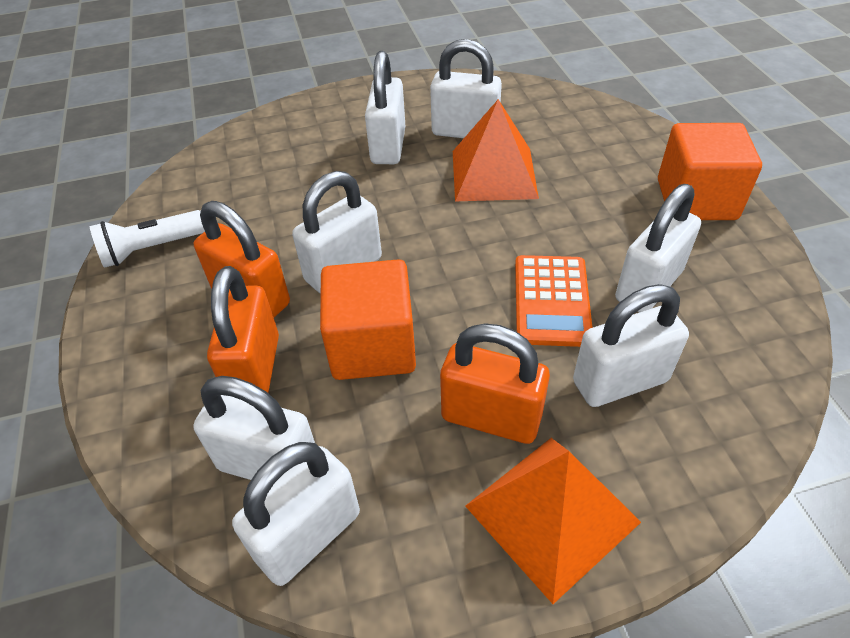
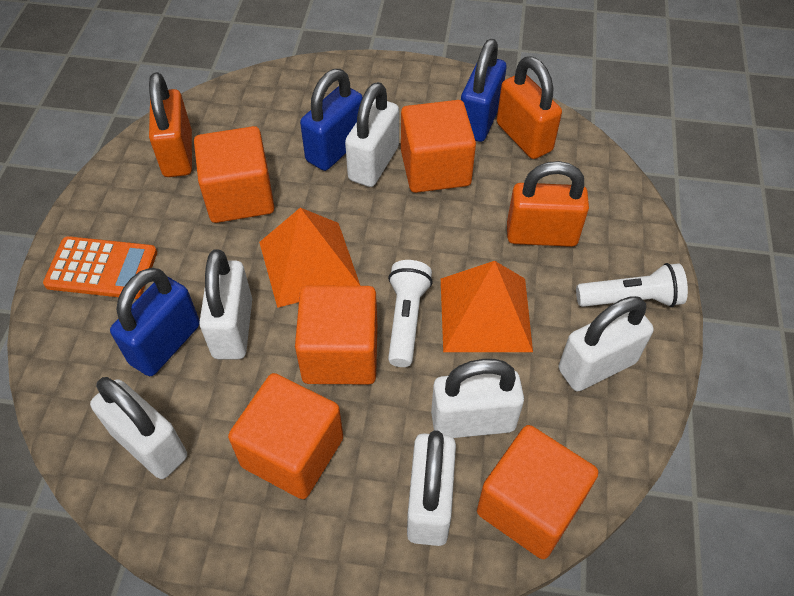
blue padlock: none = 0 -> [110,268,200,376] [300,69,363,171] [461,39,506,142] = 3
orange cube: [320,259,416,380] [658,123,762,220] = 2 -> [194,126,274,223] [228,373,343,499] [295,285,377,384] [401,100,476,193] [477,425,598,559] = 5
white flashlight: [90,210,205,268] = 1 -> [388,260,433,367] [576,263,688,307] = 2
white padlock: [193,376,315,480] [232,442,360,586] [292,171,382,294] [365,51,405,164] [430,39,502,138] [573,284,689,407] [615,184,701,312] = 7 -> [90,377,187,479] [199,249,252,359] [345,82,399,187] [407,430,456,546] [431,359,524,438] [558,296,654,392] = 6

